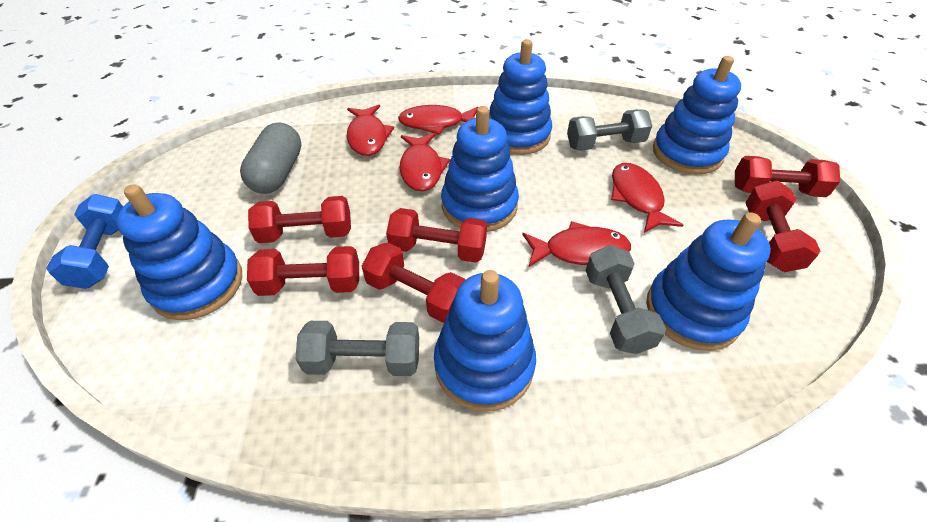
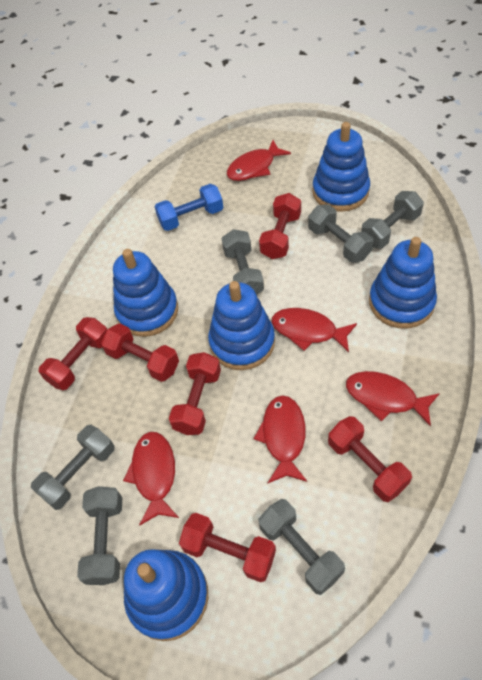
blue stacking toy: [116,184,242,320] [434,270,536,412] [441,106,519,232] [489,39,552,155] [646,213,771,351] [653,56,741,174] = 6 -> [113,249,178,337] [124,549,208,641] [208,281,275,370] [312,122,370,212] [369,237,437,329] = 5
grey capsule: [240,122,302,194] = 1 -> none = 0
grey dumbbell: [296,321,419,376] [567,109,652,151] [585,245,666,354] = 3 -> [31,425,115,510] [77,486,122,585] [222,229,264,295] [258,499,345,595] [308,204,373,263] [361,191,424,249] = 6

